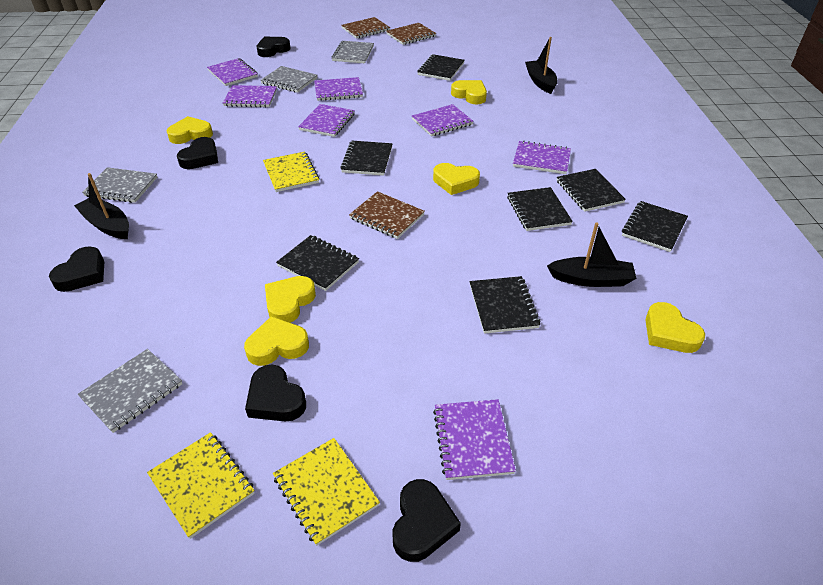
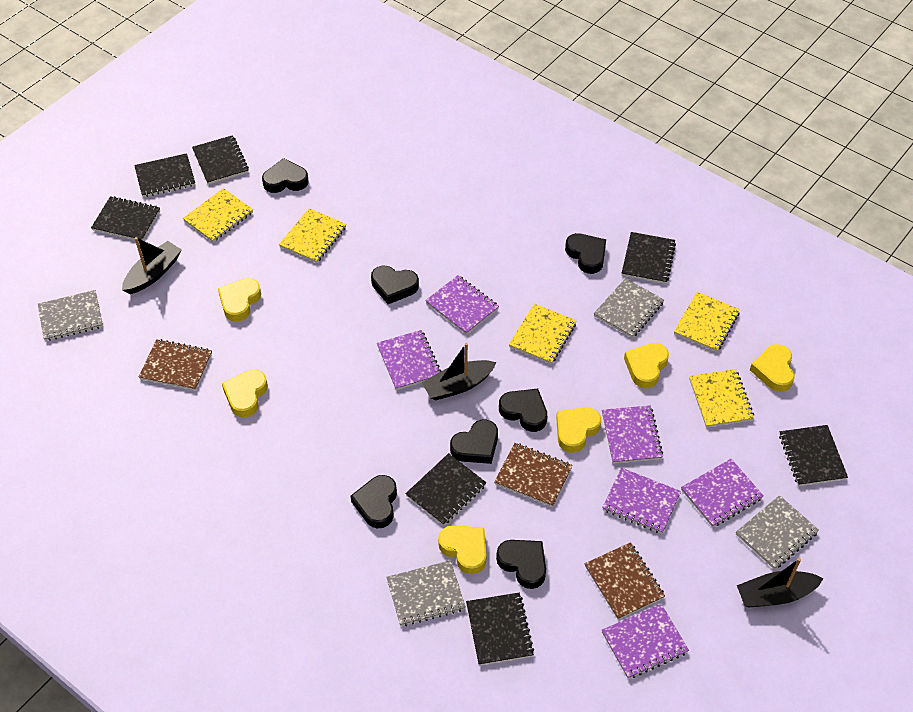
black heart: [49,246,104,292] [177,137,218,169] [245,365,306,422] [256,37,290,57] [392,479,461,562] = 5 -> [262,158,309,193] [351,475,397,528] [371,266,419,304] [450,420,498,464] [496,540,546,589] [499,389,547,432] [565,233,606,274] = 7
purple notebook: [207,58,258,86] [223,85,277,108] [298,104,355,137] [314,77,363,101] [412,104,474,137] [433,399,516,480] [513,141,571,174] = 7 -> [377,330,441,390] [425,275,499,335] [602,405,663,464] [602,468,681,534] [602,604,689,679] [681,459,764,527] = 6
yellow notebook: [147,432,255,539] [263,151,319,192] [273,438,380,546] = 3 -> [183,188,253,242] [279,208,346,263] [509,304,577,364] [674,292,740,352] [689,369,754,428] = 5

